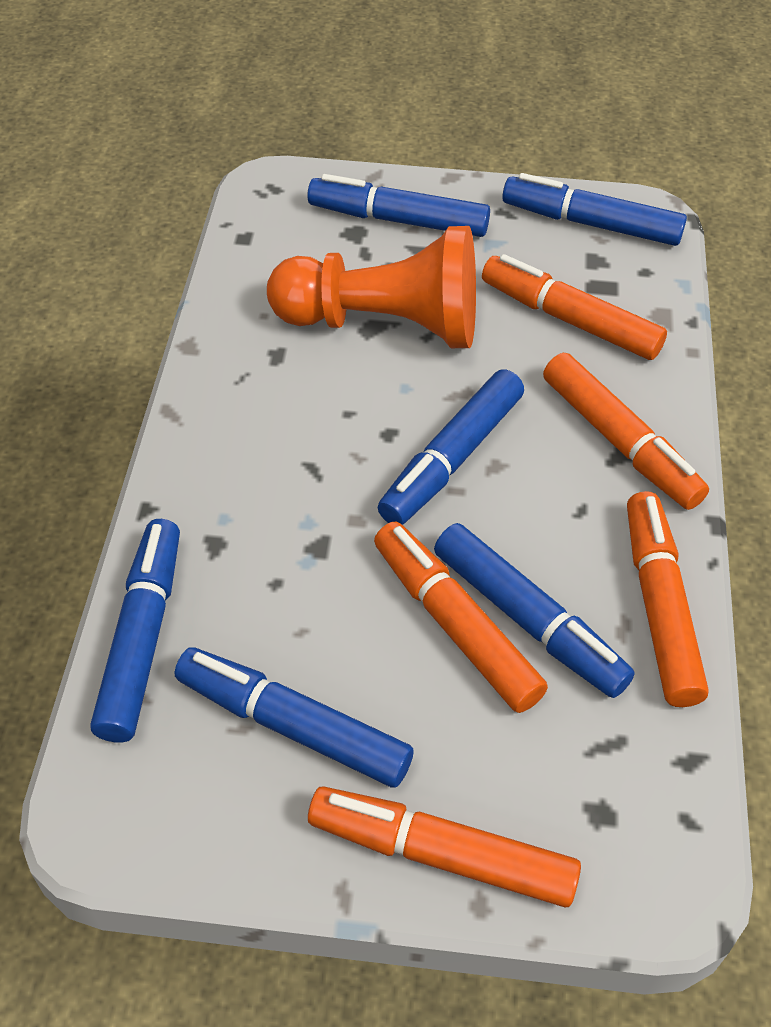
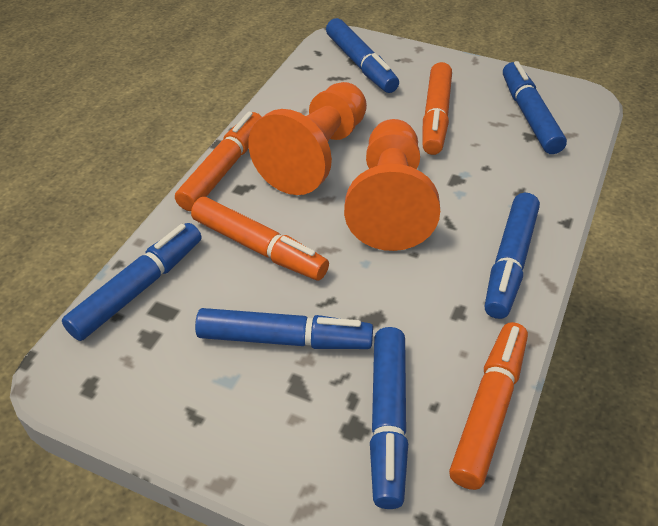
orange marker: [308,786,581,907] [374,522,548,713] [482,254,667,360] [543,353,709,510] [627,491,709,707] = 5 -> [175,111,262,211] [191,197,329,281] [423,62,452,155] [449,322,528,490] = 4
orange pawn: [267,226,476,348] = 1 -> [248,82,367,195] [344,119,440,251] = 2

